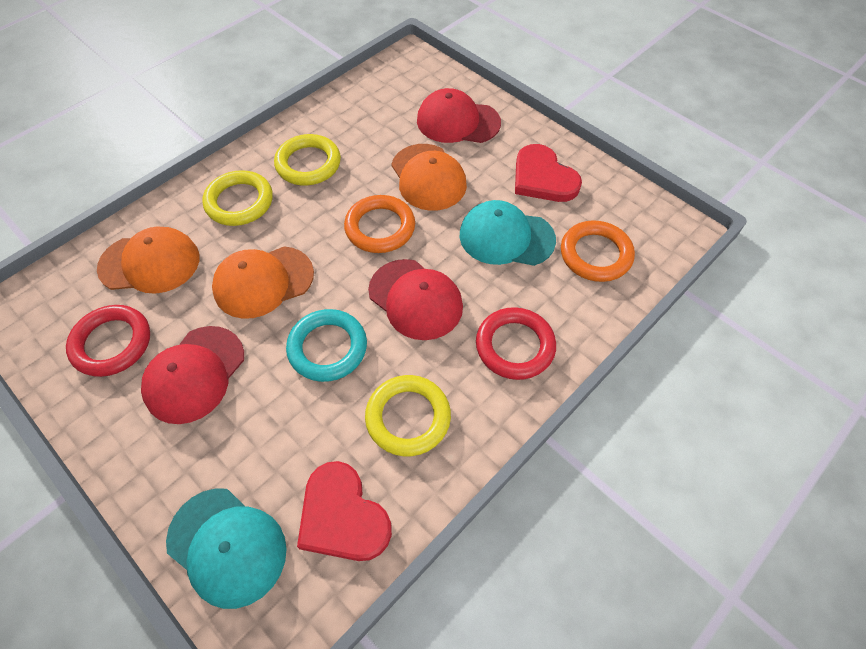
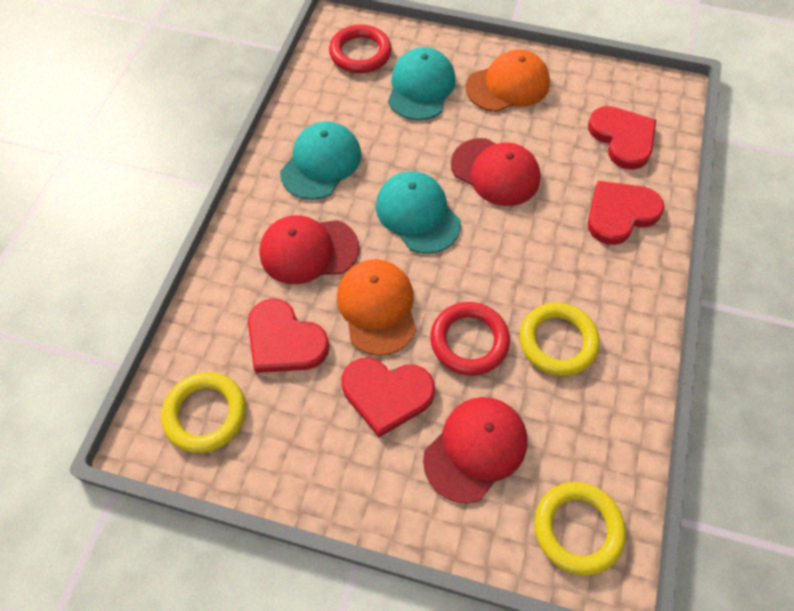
orange cap: [97,227,199,294] [212,247,314,319] [391,144,467,211] = 3 -> [337,259,416,356] [466,50,550,112] = 2
orange ring: [344,195,415,253] [561,220,635,282] = 2 -> none = 0
red heart: [297,461,392,561] [515,144,582,202] = 2 -> [248,299,329,373] [342,358,435,437] [588,106,656,170] [588,181,665,245] = 4
turquoise cap: [166,488,287,609] [459,200,556,266] = 2 -> [280,121,362,200] [376,171,461,254] [388,47,456,120] = 3
turquoise ring: [286,309,367,382] = 1 -> none = 0

